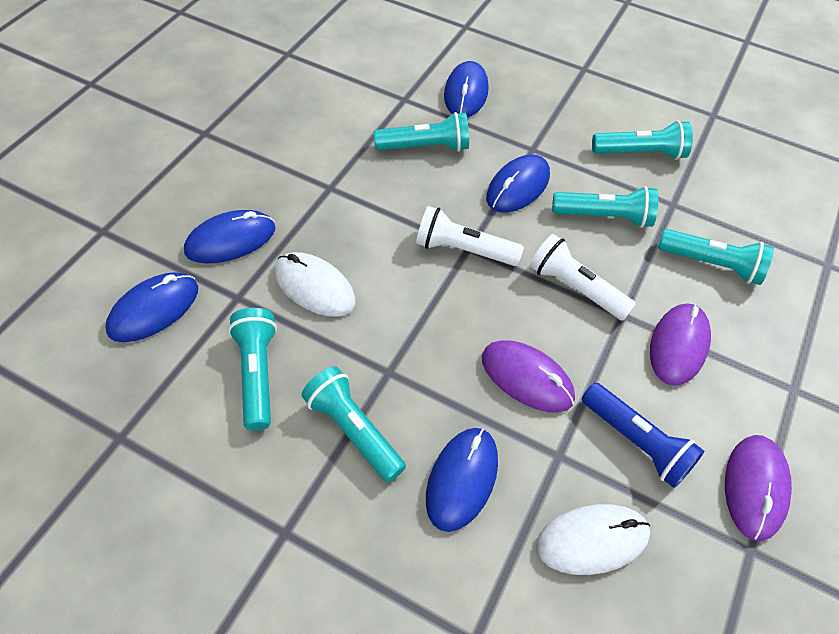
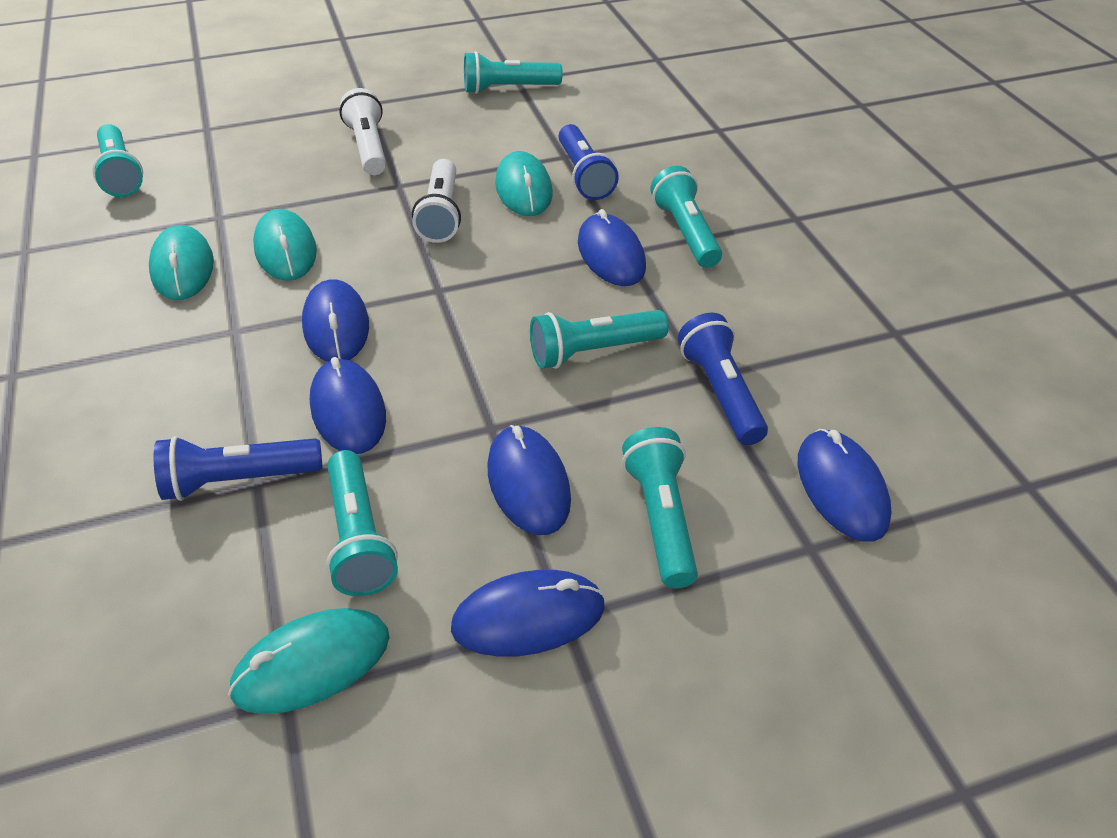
blue flashlight: [582,383,704,488] = 1 -> [154,436,323,501] [558,124,619,200] [678,313,768,445] = 3
blue mouse: [106,272,198,342] [184,210,276,263] [426,428,498,532] [444,61,488,117] [486,154,550,213] = 5 -> [302,279,369,362] [310,357,386,454] [451,570,605,657] [487,425,571,535] [578,209,646,286] [798,429,891,542] = 6
purple mouse: [482,340,575,413] [650,304,711,386] [725,435,792,541] = 3 -> none = 0
turquoise mouse: none = 0 -> [149,225,214,300] [228,608,390,714] [253,209,317,281] [495,151,553,216] = 4
white mouse: [274,252,356,317] [536,504,650,575] = 2 -> none = 0

